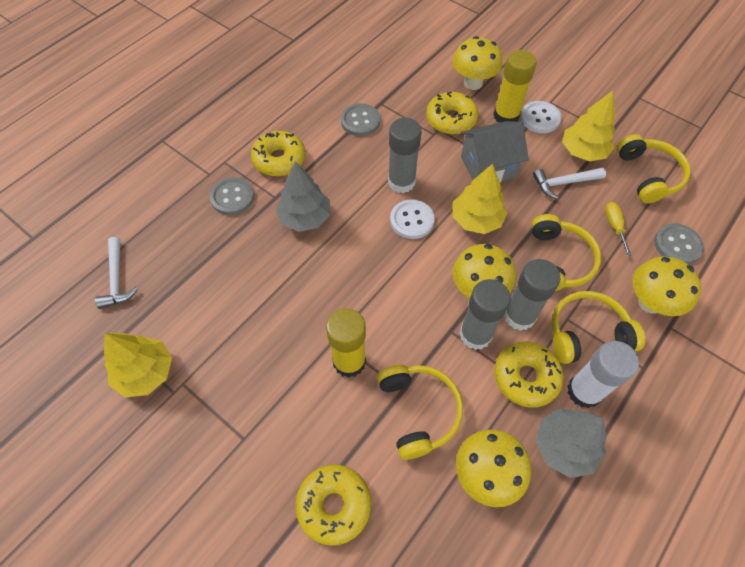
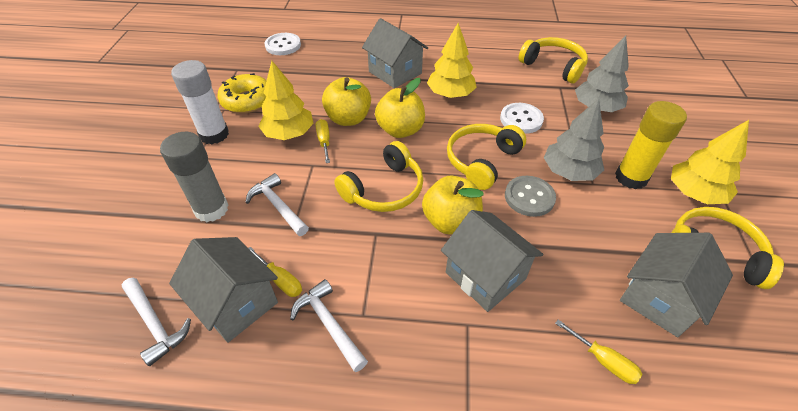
grey button: [210,177,254,215] [341,103,380,136] [654,223,704,264] = 3 -> [505,176,556,217] = 1
grey glue stick: [388,118,421,193] [459,279,510,350] [504,259,561,331] = 3 -> [160,132,228,222] = 1
grey house: [461,121,529,182] = 1 -> [169,237,278,343] [362,18,428,88] [441,210,543,312] [620,233,733,337] = 4
white hammer: [95,237,138,309] [533,167,606,199] = 2 -> [121,277,191,366] [245,173,309,236] [290,279,368,372] = 3
yellow apple: none = 0 -> [322,77,371,126] [375,78,425,138] [422,176,484,235] = 3
yellow donut: [251,131,306,176] [295,464,371,546] [426,92,478,135] [494,342,564,408] = 4 -> [217,73,267,113] = 1
yellow glue stick: [326,308,366,378] [493,50,537,123] = 2 -> [615,101,687,189] = 1
yellow mushroom: [453,36,502,90] [453,244,516,298] [456,430,531,507] [633,256,702,316] = 4 -> none = 0
yellow screwdriver: [605,202,631,256] = 1 -> [249,247,302,297] [316,119,330,163] [555,320,642,384] = 3

